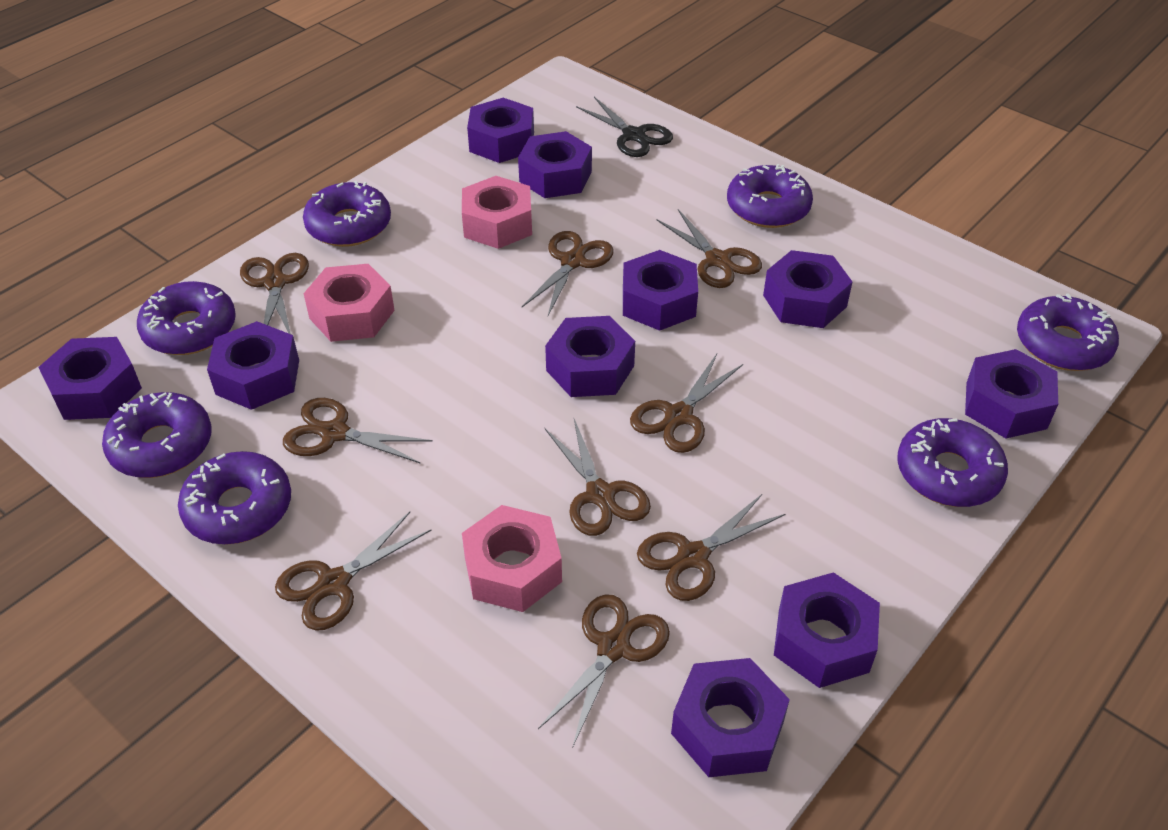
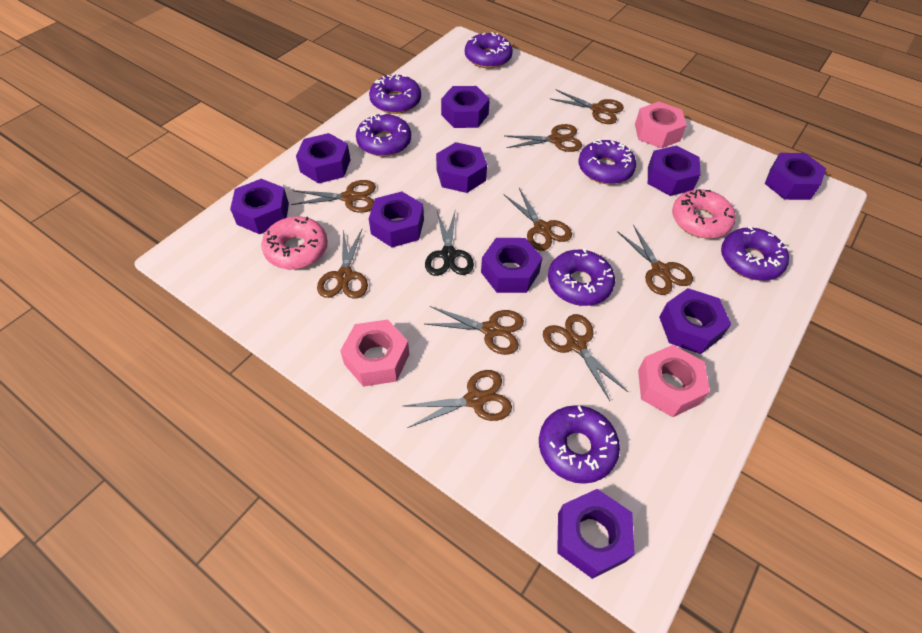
pink donut: none = 0 -> [261,217,328,269] [672,189,736,239] = 2

